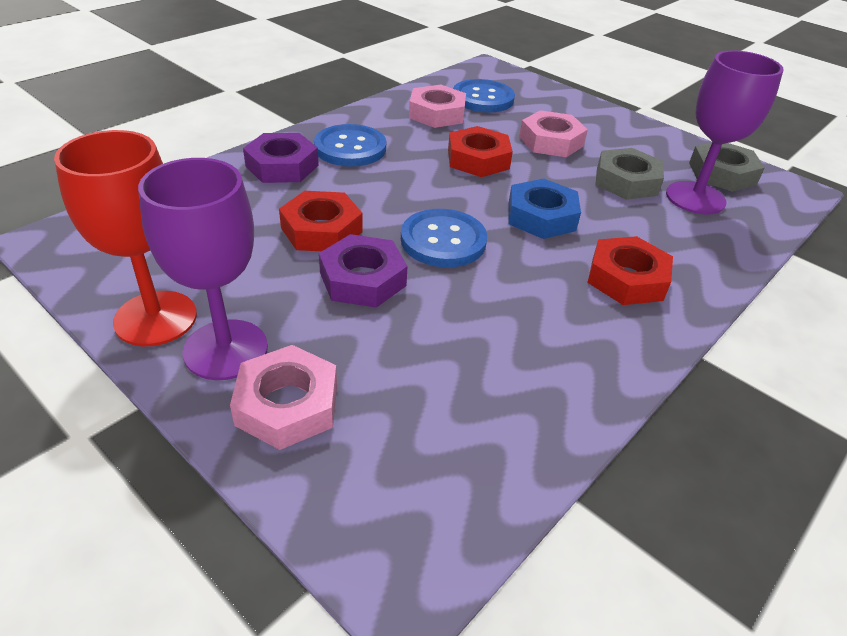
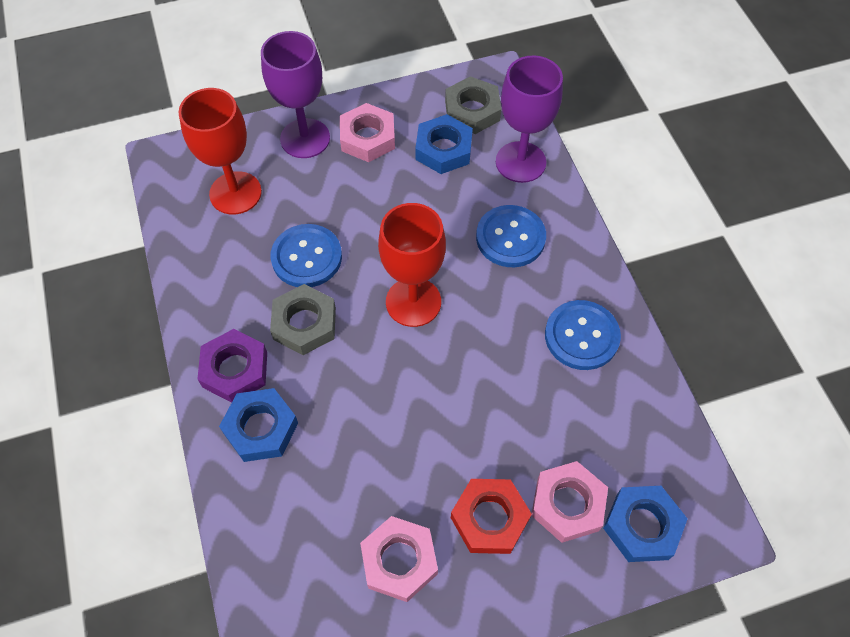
blue nut: [508,178,581,239] = 1 -> [219,388,298,462] [415,114,473,174] [603,486,688,562] = 3
purple nut: [243,133,319,183] [319,234,408,308] = 2 -> [198,329,267,403] = 1
red goblet: [54,130,197,346] = 1 -> [178,88,262,214] [378,203,446,327] = 2
red nut: [279,191,363,251] [448,126,513,177] [587,236,673,305] = 3 -> [451,479,532,554] = 1

